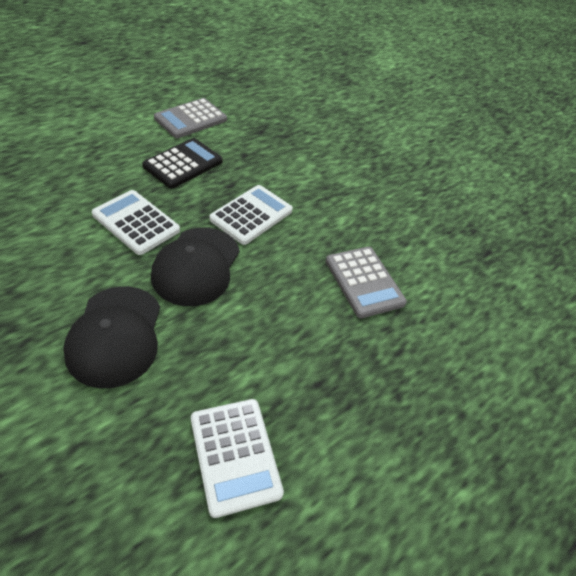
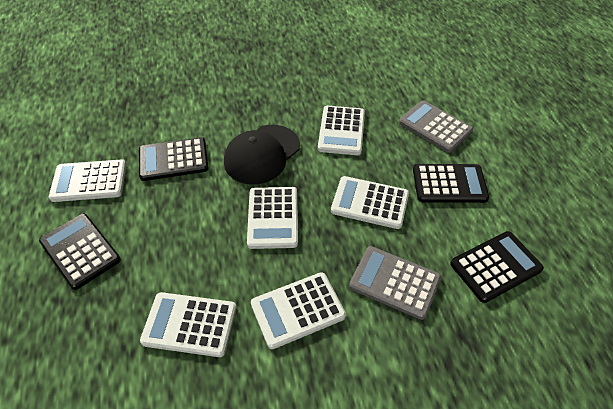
black calculator: [142,138,223,189] = 1 -> [39,214,121,290] [139,137,209,181] [413,164,489,203] [450,231,544,303] = 4
black cap: [63,286,160,388] [151,227,240,306] = 2 -> [224,125,300,184] = 1
white calculator: [92,190,180,255] [191,399,284,518] [209,185,293,245] = 3 -> [49,159,126,202] [140,292,236,357] [247,187,298,249] [251,272,346,349] [318,106,365,155] [331,176,409,229] = 6

